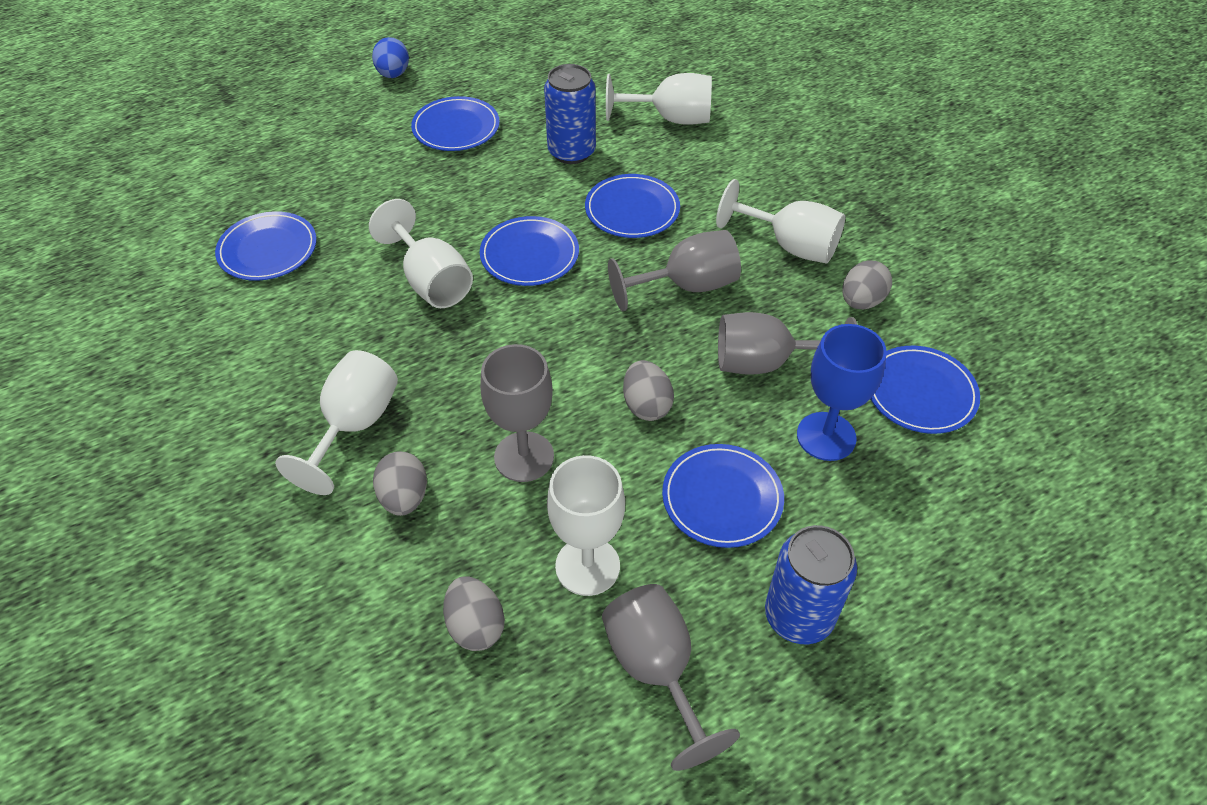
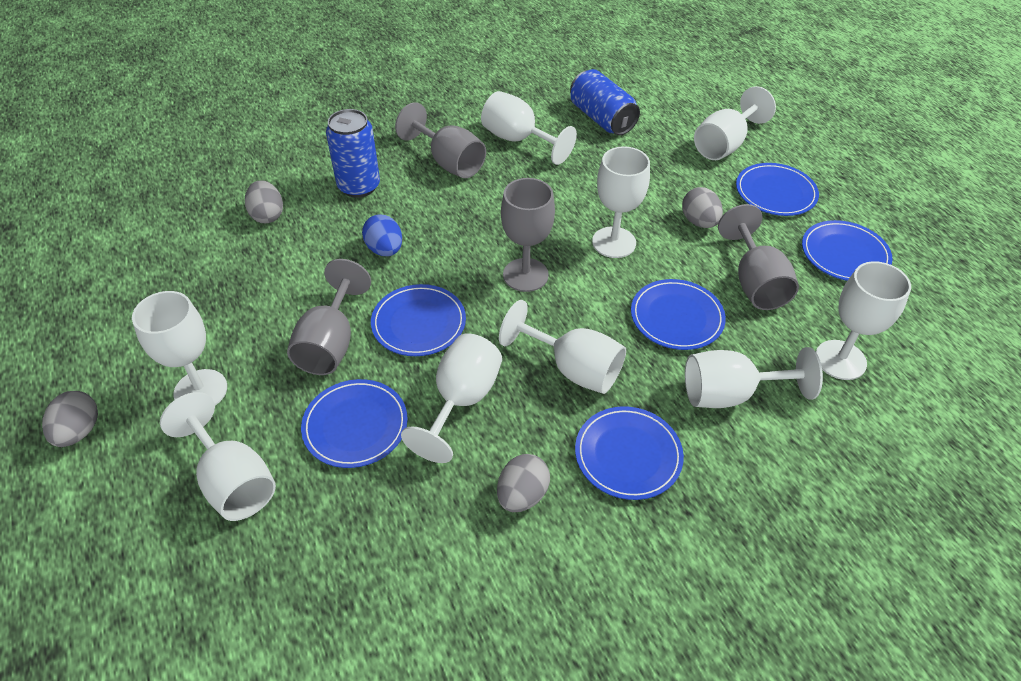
blue goblet: [797,324,887,461] = 1 -> none = 0
white goblet: [275,350,398,495] [369,199,473,308] [547,455,625,596] [606,73,712,125] [716,179,845,263] = 5 -> [132,291,227,406] [160,392,276,521] [401,334,502,463] [481,91,577,165] [499,300,626,394] [592,146,650,258] [685,347,823,408] [694,86,776,160] [816,261,911,380] = 9

